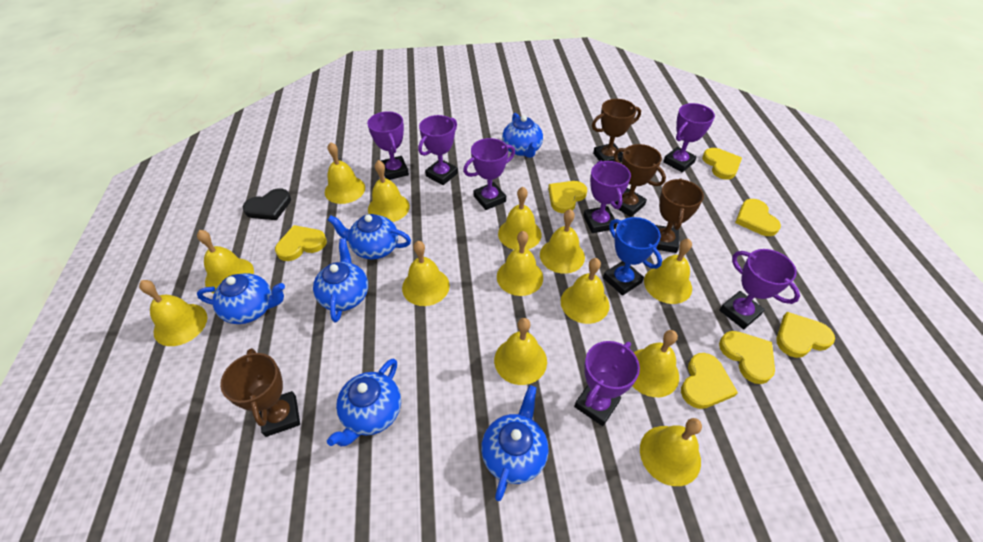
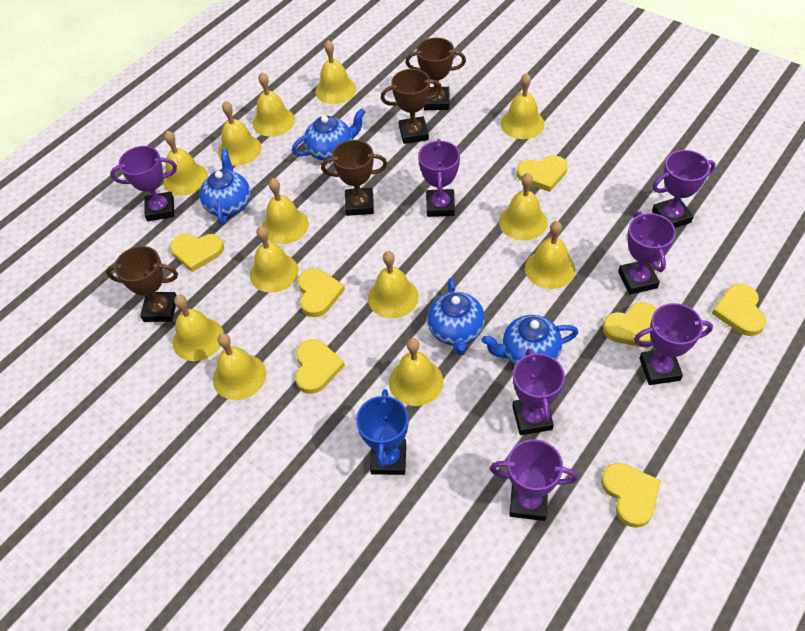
black heart: [243,188,291,220] = 1 -> none = 0
blue teapot: [197,273,285,324] [313,238,368,322] [327,359,401,446] [328,214,411,260] [481,385,549,501] [502,113,543,158] = 6 -> [200,149,251,225] [292,108,365,161] [427,278,485,355] [481,315,578,365] = 4

